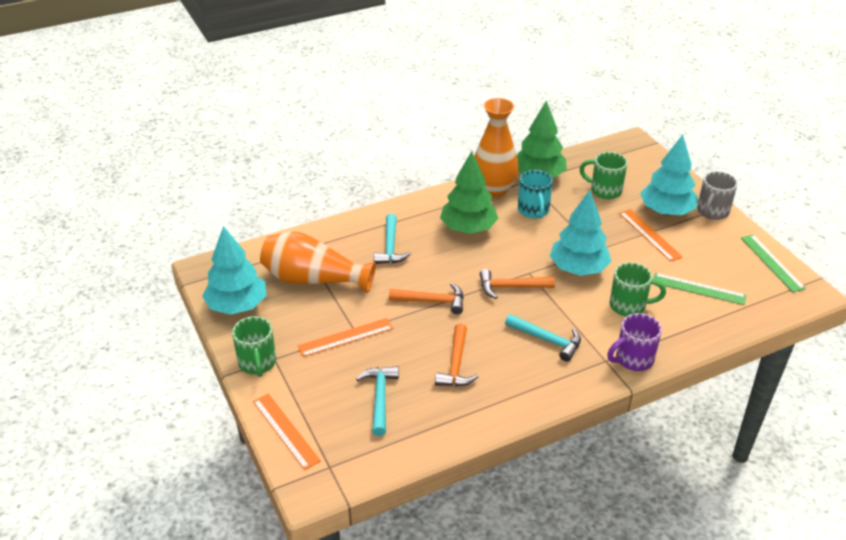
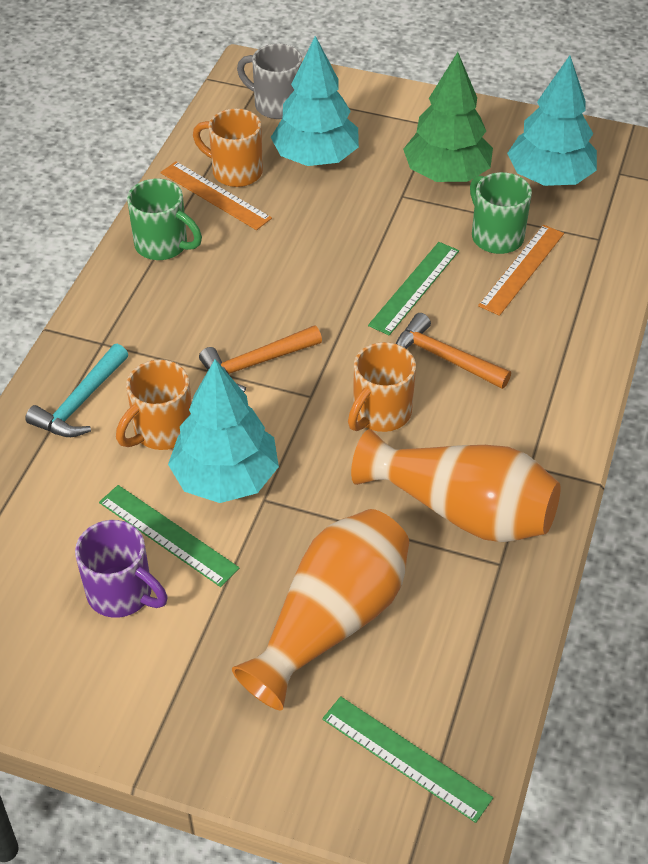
green mug: [232,316,276,377] [579,152,628,199] [610,262,666,316] = 3 -> [127,179,202,260] [470,172,532,254] = 2
green ruler: [653,273,746,305] [741,235,806,292] = 2 -> [99,485,240,587] [322,696,493,823] [368,242,459,335] = 3
green tree: [440,151,498,234] [517,101,567,178] = 2 -> [403,52,493,182] = 1
orange hammer: [389,283,464,314] [435,324,479,387] [480,269,555,299] = 3 -> [199,325,322,392] [396,313,511,389] = 2
orange mug: none = 0 -> [116,359,192,450] [193,108,263,187] [348,342,416,432] = 3
orange ruler: [253,393,321,470] [297,318,393,357] [619,209,683,262] = 3 -> [160,161,272,230] [478,225,564,316] = 2
turquoise hammer: [356,366,399,436] [374,214,411,264] [505,314,581,362] = 3 -> [25,344,129,437] = 1
turquoise mug: [518,170,553,218] = 1 -> none = 0

